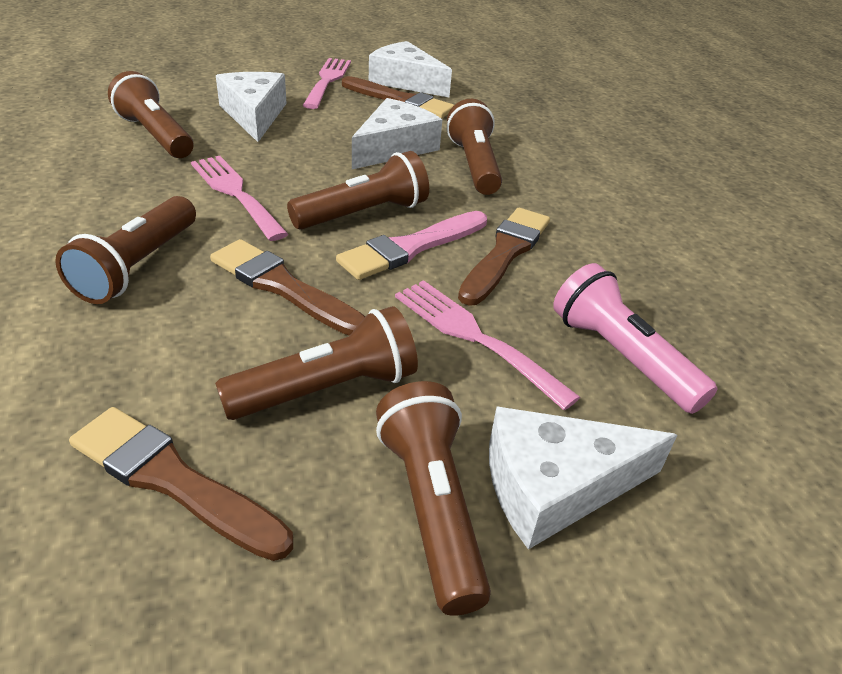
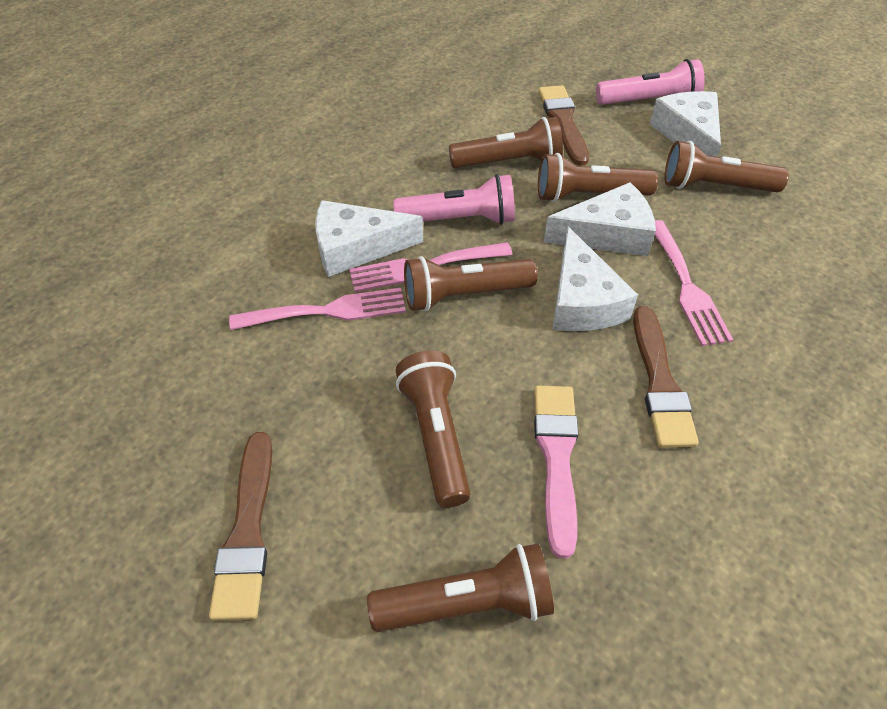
brown brush: [69,407,293,561] [210,239,365,336] [342,76,454,118] [458,208,550,306] = 4 -> [209,432,272,621] [538,85,589,166] [633,306,699,448] = 3
pink flashlight: [553,263,718,414] = 1 -> [393,174,515,225] [596,59,705,105] = 2

